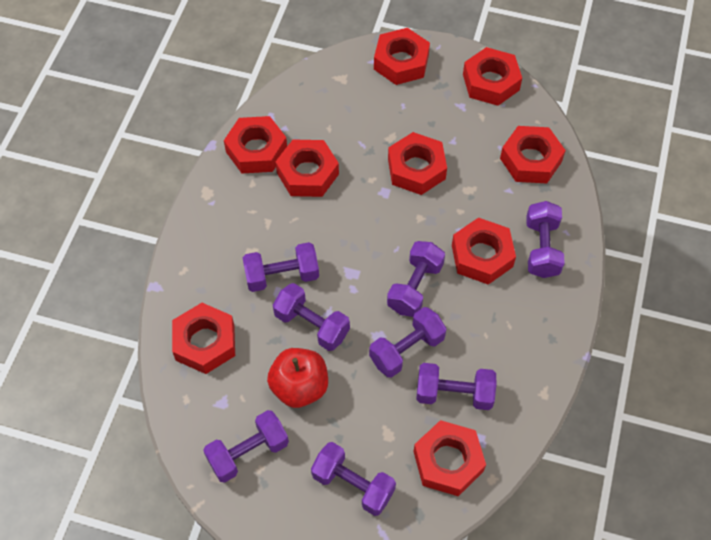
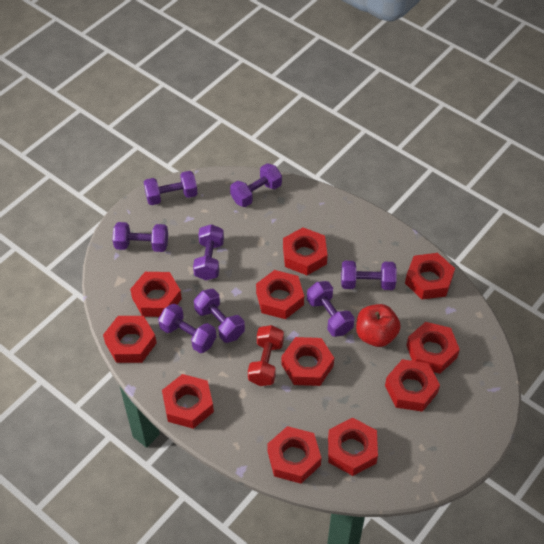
red dumbbell: none = 0 -> [248,325,284,386] = 1
red nut: [172,303,235,374] [224,116,287,173] [275,139,339,197] [374,28,430,85] [388,132,447,195] [413,420,486,496] [452,217,516,285] [463,47,522,106] [500,126,566,183] = 9 -> [103,316,156,363] [130,272,182,317] [162,374,214,429] [256,270,304,319] [267,426,321,484] [281,337,334,386] [283,227,328,275] [328,417,378,476] [385,359,440,412] [405,253,455,299] [406,322,460,374] = 11

